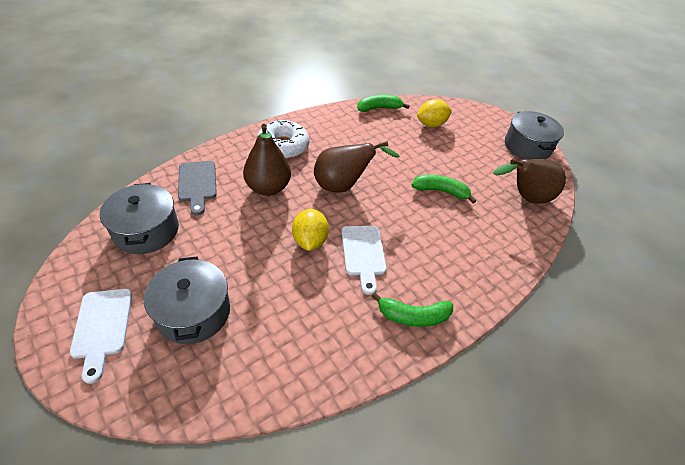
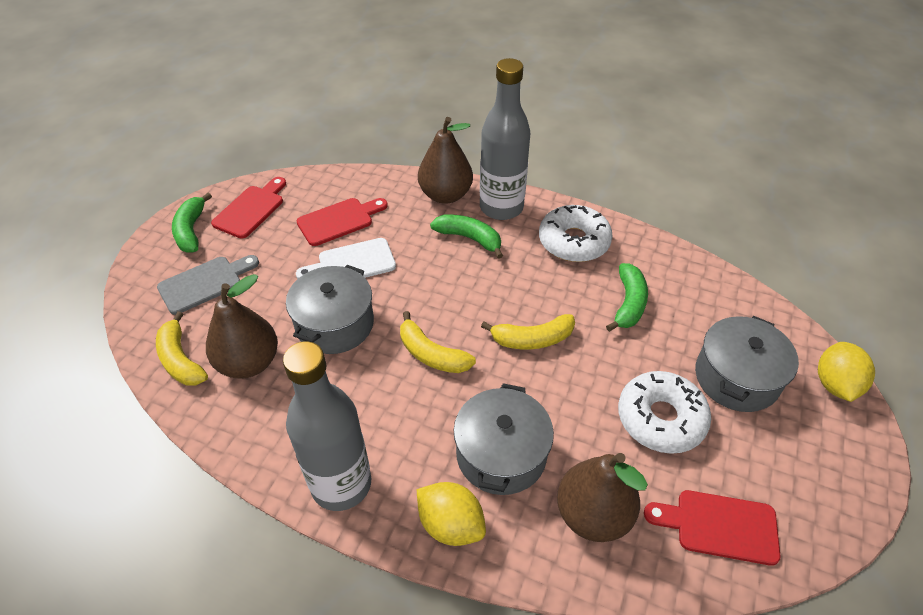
grey bottle: none = 0 -> [283,341,371,511] [480,58,531,220] = 2
red cutting board: none = 0 -> [211,177,286,238] [297,198,388,246] [644,490,780,566] = 3
white cutting board: [70,289,132,384] [341,226,387,295] = 2 -> [296,238,396,279] = 1
white donut: [257,120,309,159] = 1 -> [539,205,613,262] [618,371,711,454] = 2
yellow banana: none = 0 -> [156,311,208,386] [400,311,476,373] [481,314,575,350] = 3

